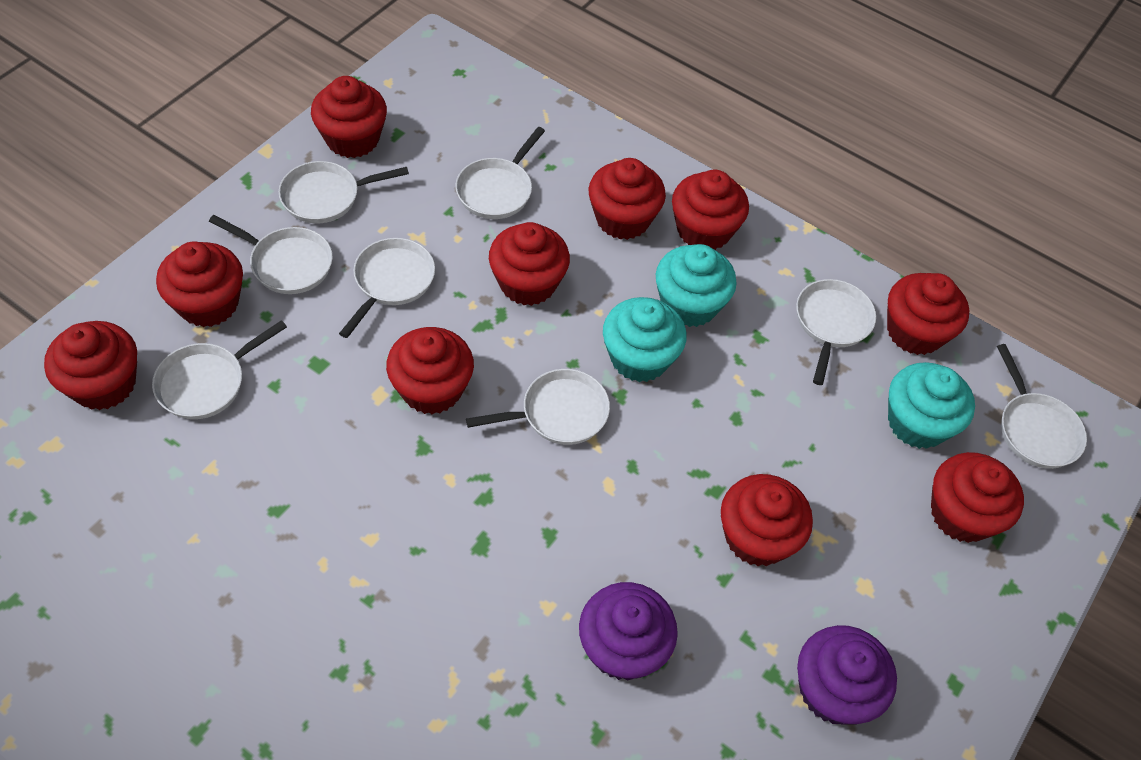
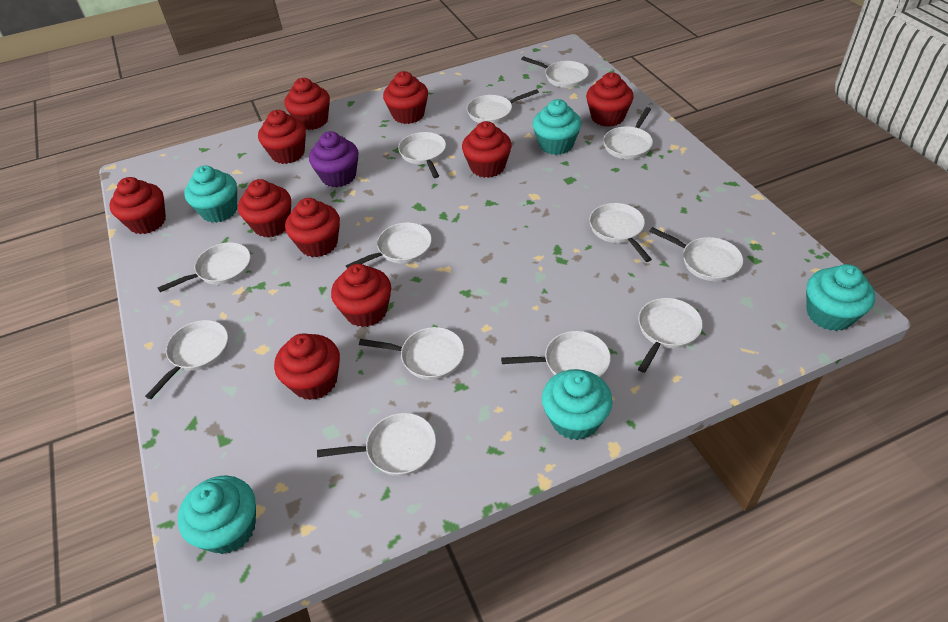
purple cupcake: [579,582,678,681] [797,625,897,725] = 2 -> [309,131,359,187] = 1
turquoise cupcake: [603,297,687,382] [656,244,737,327] [888,362,975,449] = 3 -> [178,475,256,554] [184,166,237,223] [533,99,581,155] [542,369,613,440] [806,264,875,331] = 5
white pan: [152,320,287,419] [209,215,333,294] [279,161,409,223] [339,238,435,338] [455,127,545,219] [466,369,610,445] [796,279,876,385] [997,344,1087,469] = 8 -> [145,320,228,399] [158,242,251,292] [317,413,436,476] [346,222,432,268] [359,327,464,380] [398,132,446,178] [467,89,539,124] [501,331,611,377] [521,56,589,88] [589,203,652,262] [603,107,653,159] [638,298,703,373] [649,227,743,281] = 13

